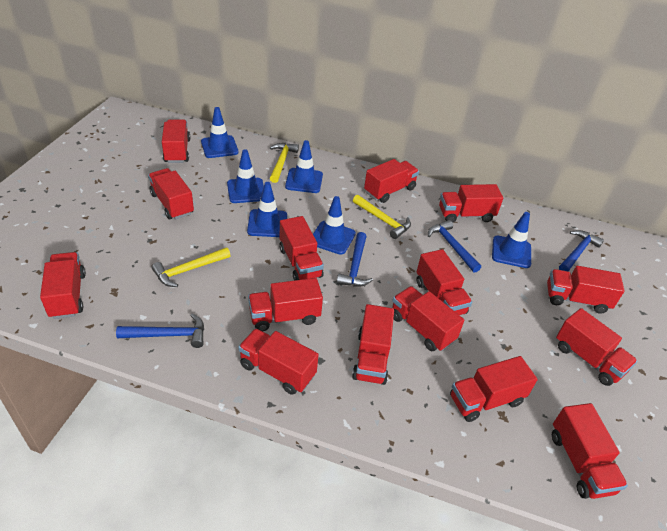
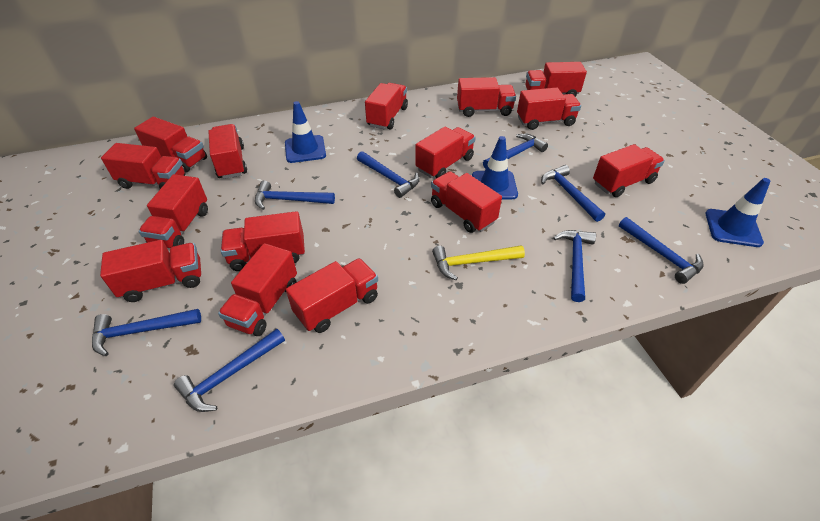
blue hammer: [116,314,204,348] [336,232,373,287] [428,220,481,273] [559,230,604,272] = 4 -> [92,309,201,356] [174,329,285,412] [255,181,335,210] [357,151,420,198] [483,134,548,169] [541,165,605,222] [553,230,596,302] [619,217,704,284] = 8
blue traffic cone: [201,107,238,158] [227,149,264,203] [247,182,287,237] [285,140,323,193] [313,196,356,255] [492,212,531,268] = 6 -> [285,101,326,163] [472,136,518,199] [705,178,771,247] = 3
yellow hammer: [152,247,231,287] [270,143,299,183] [353,195,411,239] = 3 -> [432,245,525,280] = 1

